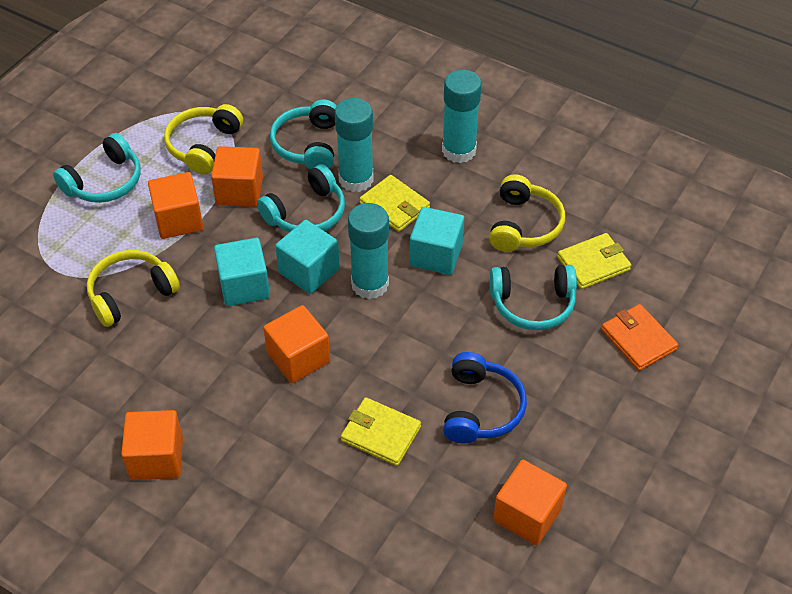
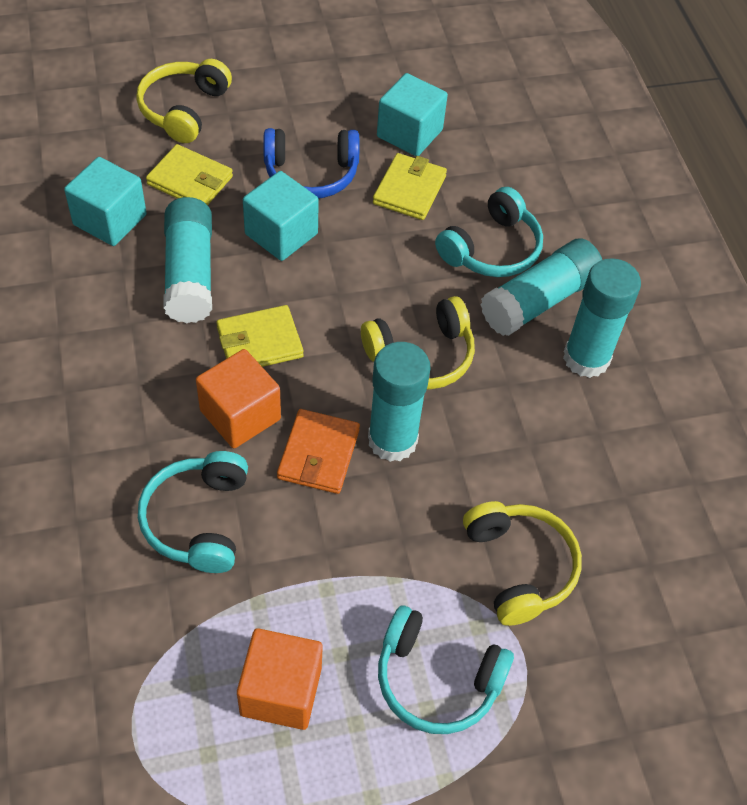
orange cube: [121,410,183,480] [148,172,203,239] [211,146,263,207] [263,305,330,383] [493,460,567,546] = 5 -> [196,349,281,448] [237,628,323,730] = 2
turquoise glue stick: [335,98,373,192] [348,203,389,299] [442,69,482,163] = 3 -> [163,197,212,323] [368,342,430,462] [480,238,602,336] [563,258,641,378] = 4
turquoise headphones: [53,133,141,203] [257,164,345,232] [270,99,337,169] [489,265,577,331] = 4 -> [138,451,248,573] [378,605,514,734] [435,187,543,277] = 3

